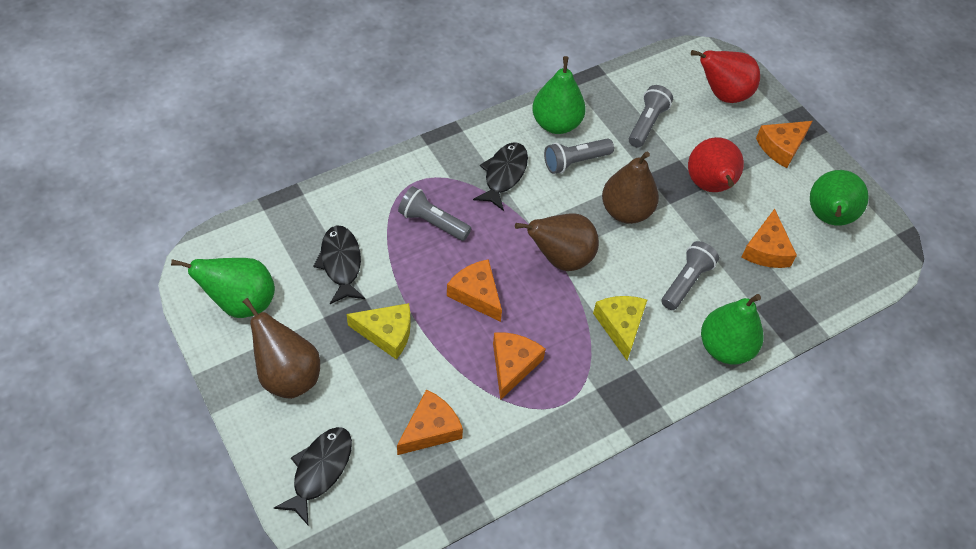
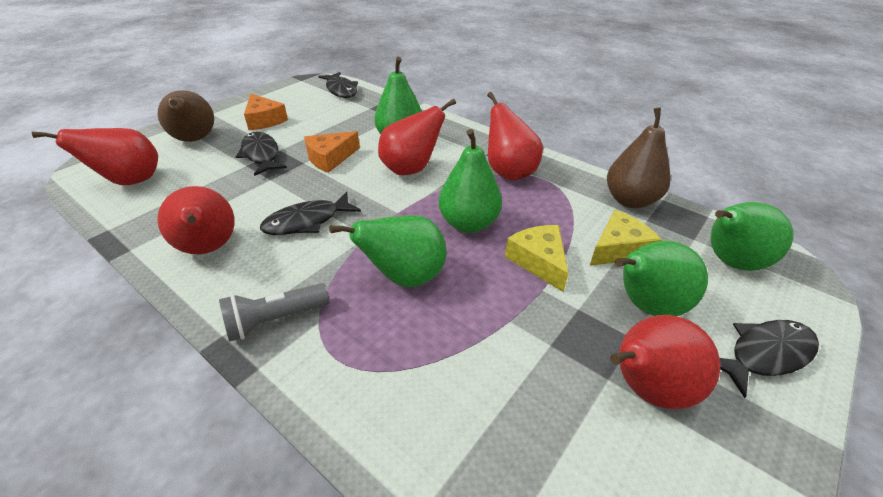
black fish: [274,427,352,525] [314,225,365,304] [473,142,528,211] = 3 -> [236,132,287,176] [260,192,361,235] [318,72,358,98] [720,320,819,398] = 4
brown pear: [243,298,320,399] [515,213,599,271] [602,151,659,224] = 3 -> [158,90,214,142] [607,107,670,208] = 2
green pear: [171,258,275,318] [532,56,586,134] [701,294,764,365] [810,170,869,226] = 4 -> [329,215,447,287] [374,57,422,134] [438,129,502,233] [615,241,708,316] [710,202,793,271] = 5
grey flashlight: [398,186,471,241] [544,138,614,174] [629,85,673,147] [661,241,719,310] = 4 -> [219,283,330,342] = 1
orange cheese: [397,389,463,455] [447,259,502,322] [493,332,546,400] [742,209,797,268] [756,121,812,168] = 5 -> [244,94,288,130] [304,131,360,173] = 2
red pear: [688,137,744,192] [691,50,760,103] = 2 -> [32,128,158,185] [158,186,235,254] [378,98,456,175] [487,92,543,181] [610,315,720,409] = 5

